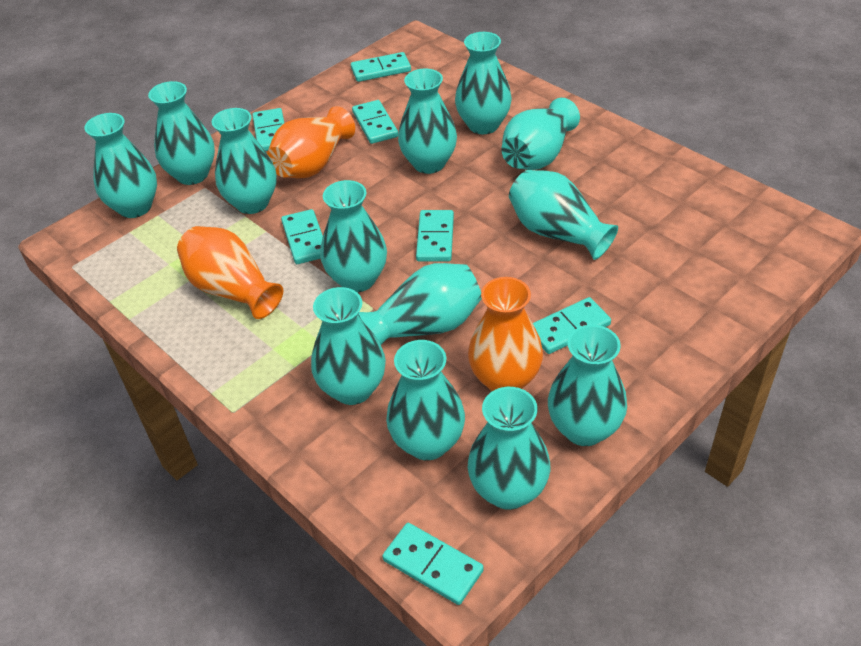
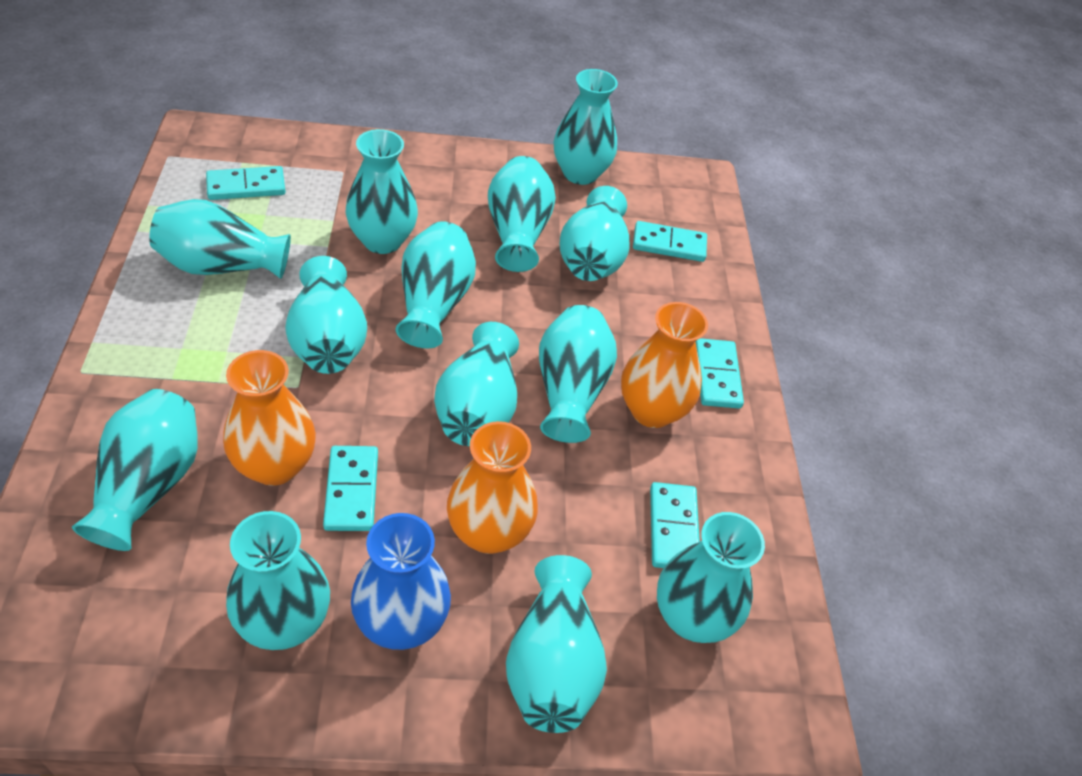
blue vase: none = 0 -> [351,513,451,650] = 1
turquoise domino: [252,108,284,151] [281,209,323,264] [351,52,411,82] [352,100,398,144] [382,523,484,605] [416,210,454,261] [533,297,611,354] = 7 -> [206,166,286,200] [323,446,378,531] [633,221,707,262] [650,482,700,568] [696,338,744,409] = 5

